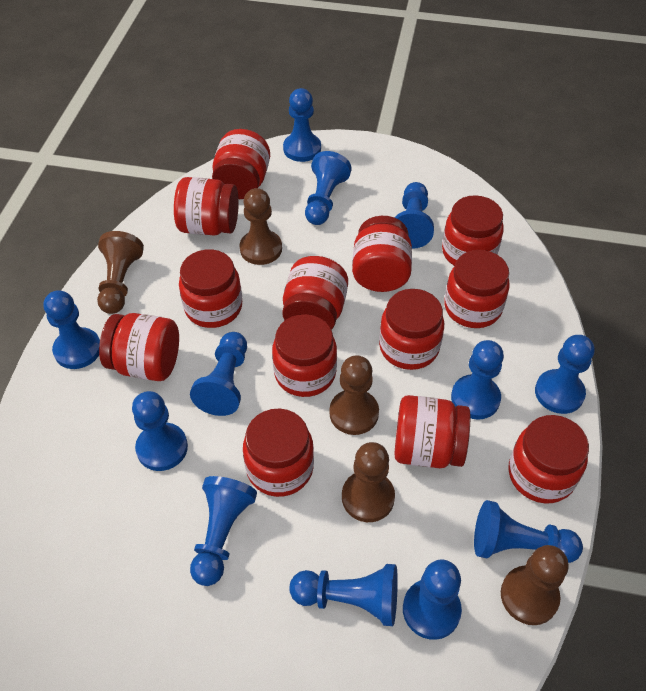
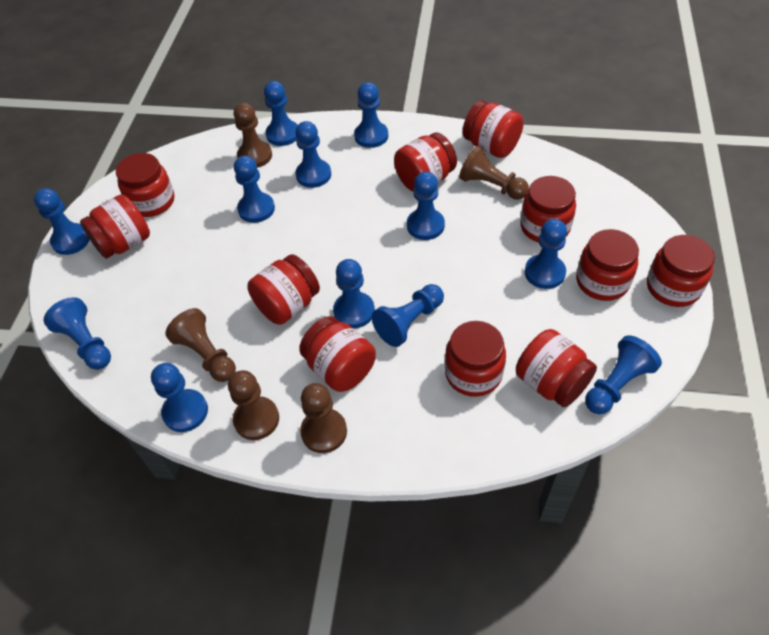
red jar: [99,313,179,381] [174,177,239,236] [179,249,242,328] [212,129,270,199] [243,408,314,497] [272,314,337,397] [282,256,348,330] [352,216,412,292] [379,289,444,370] [394,395,470,468] [442,195,504,266] [444,250,510,328] [508,415,589,504] = 13 -> [80,194,150,259] [116,153,174,217] [247,254,320,325] [299,316,376,392] [394,133,457,192] [445,321,506,397] [463,100,524,158] [516,329,597,407] [520,176,576,243] [576,229,639,301] [647,235,715,307] = 11

